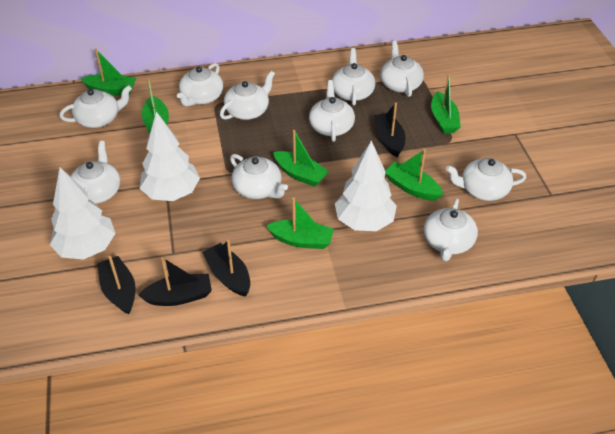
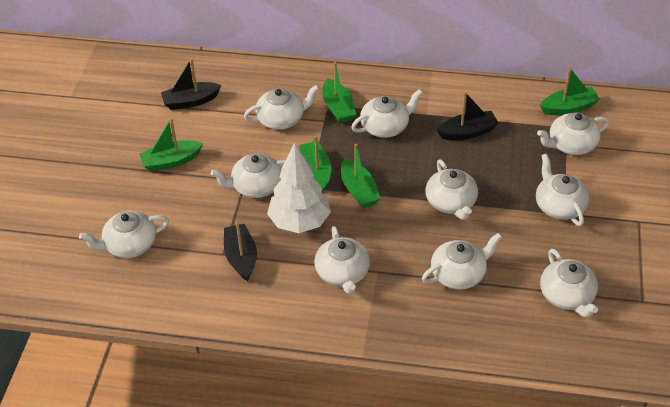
black boat: [97,256,135,314] [138,257,212,306] [202,240,250,297] [374,103,406,157] = 4 -> [161,58,221,110] [224,222,257,281] [437,92,499,140] = 3
green boat: [81,49,136,95] [142,78,169,134] [266,197,334,249] [273,130,329,187] [385,149,443,201] [431,74,461,134] = 6 -> [139,118,203,172] [299,136,331,192] [323,62,356,123] [341,144,381,208] [540,67,600,115] = 5
white tree: [50,167,116,260] [140,111,200,201] [335,140,397,231] = 3 -> [267,142,331,233] = 1

